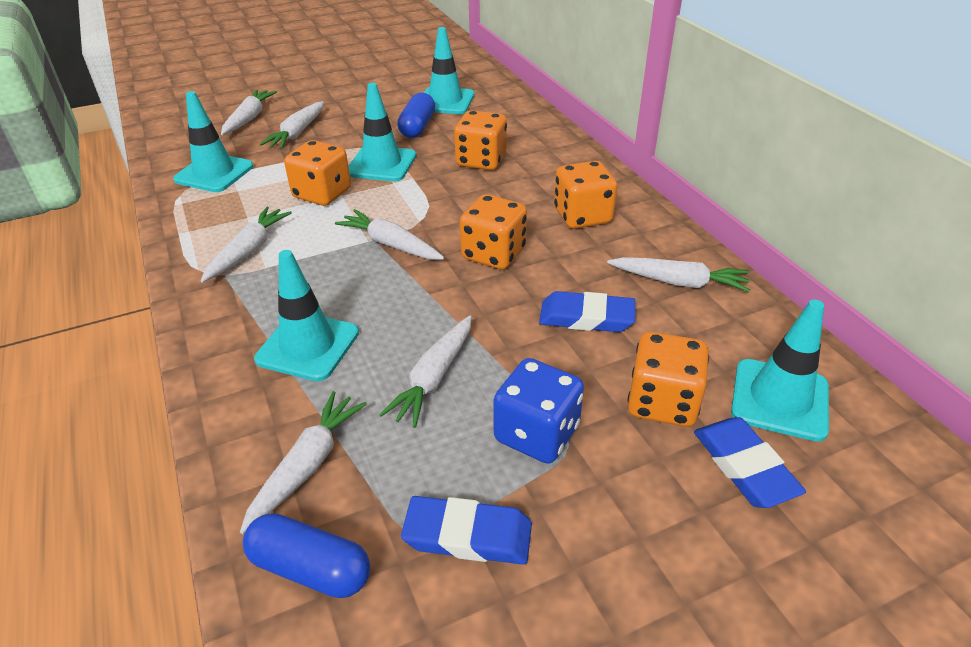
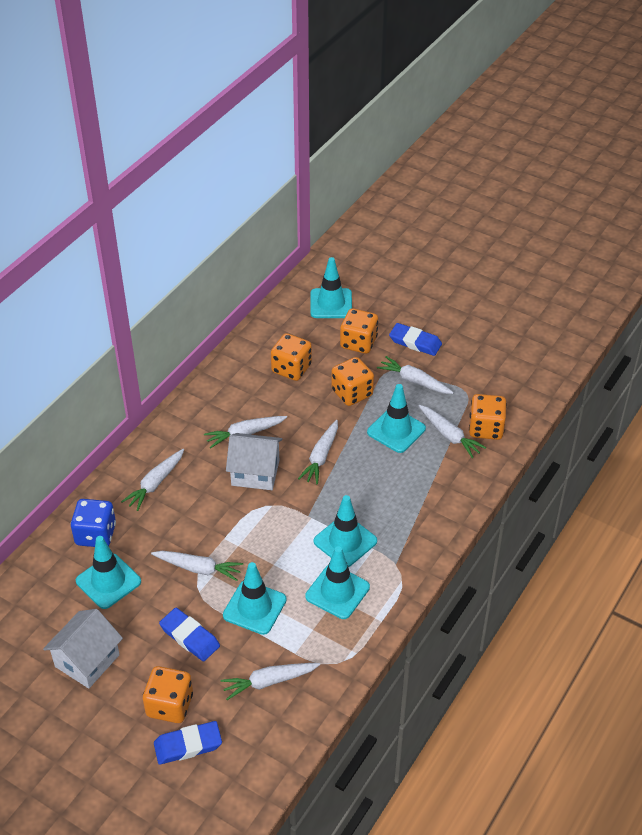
blue capsule: [243,513,370,598] [397,92,435,138] = 2 -> none = 0
turquoise traffic cone: [173,91,254,192] [254,250,359,381] [348,83,416,181] [424,27,475,114] [731,300,829,442] = 5 -> [76,536,141,609] [223,562,287,635] [305,546,370,619] [310,257,352,318] [314,495,377,567] [367,384,426,453] = 6
white house: none = 0 -> [43,609,123,688] [226,433,283,490] = 2

